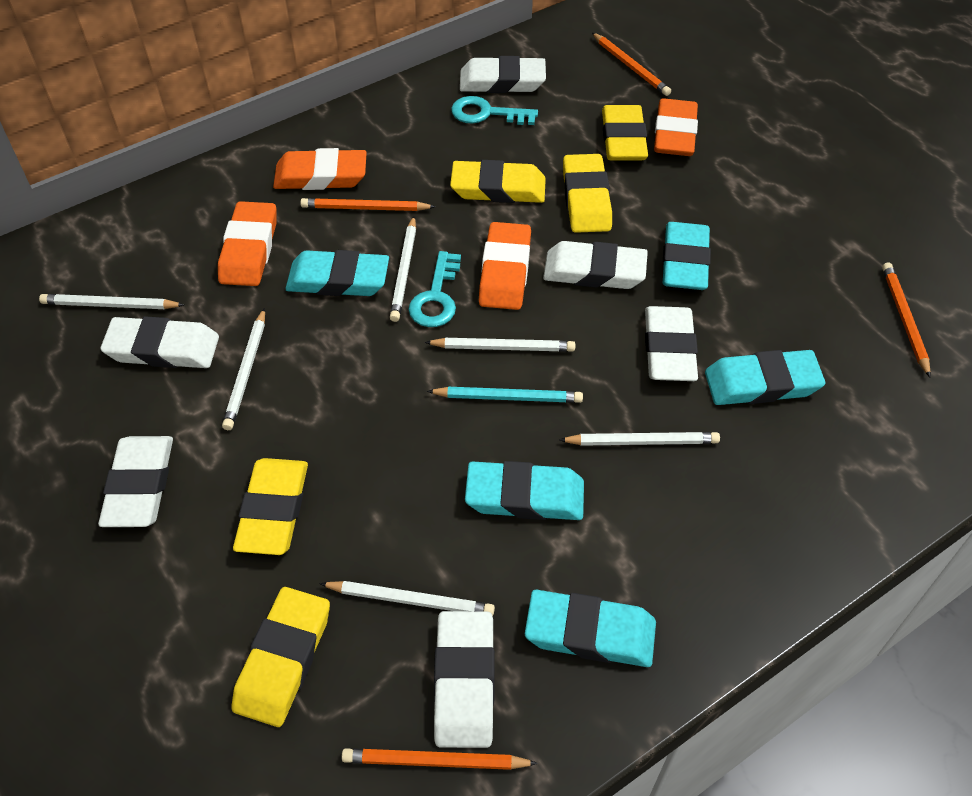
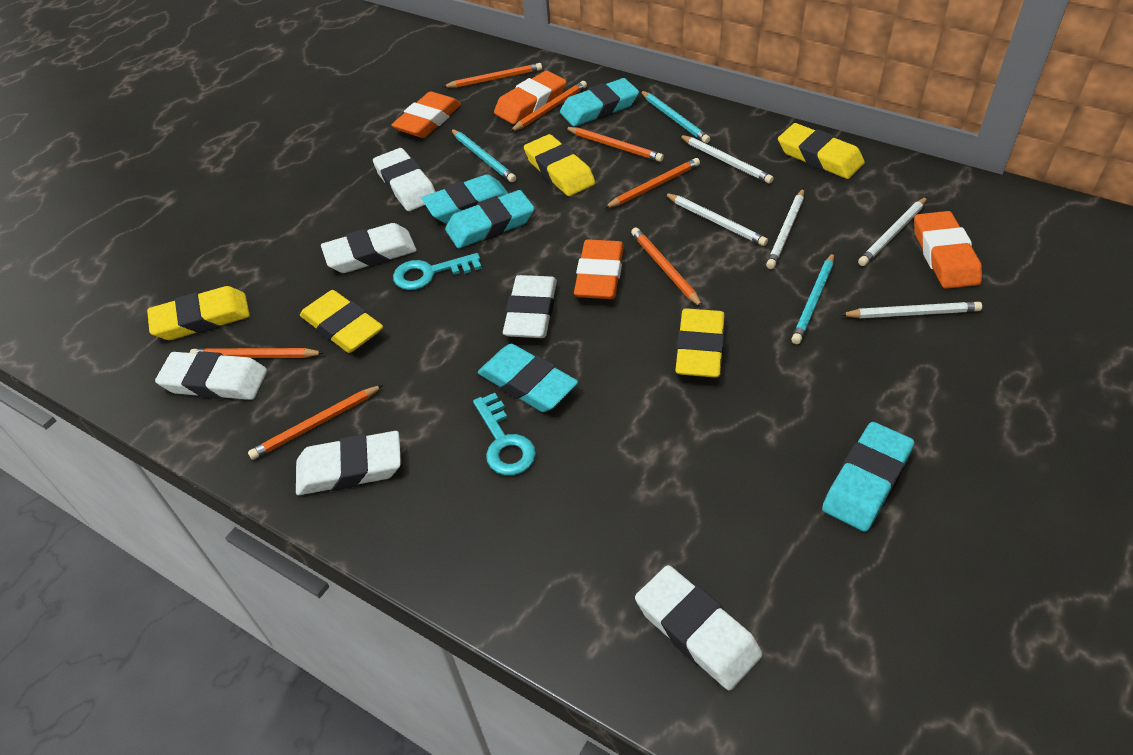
orange pencil: [300,198,436,211] [342,748,538,770] [592,33,671,96] [882,262,931,377] = 4 -> [190,348,324,358] [248,385,383,460] [442,63,542,88] [510,81,587,132] [565,127,664,162] [604,158,700,208] [631,227,703,308] = 7
turquoise pencil: [427,387,583,403] = 1 -> [451,129,516,182] [640,90,710,143] [791,252,834,344] = 3
white pencil: [39,294,184,309] [222,308,265,430] [320,581,495,616] [390,216,416,322] [425,338,575,352] [559,432,720,446] = 6 -> [664,193,768,246] [679,135,774,184] [766,188,804,269] [840,302,982,318] [858,197,927,266] = 5

